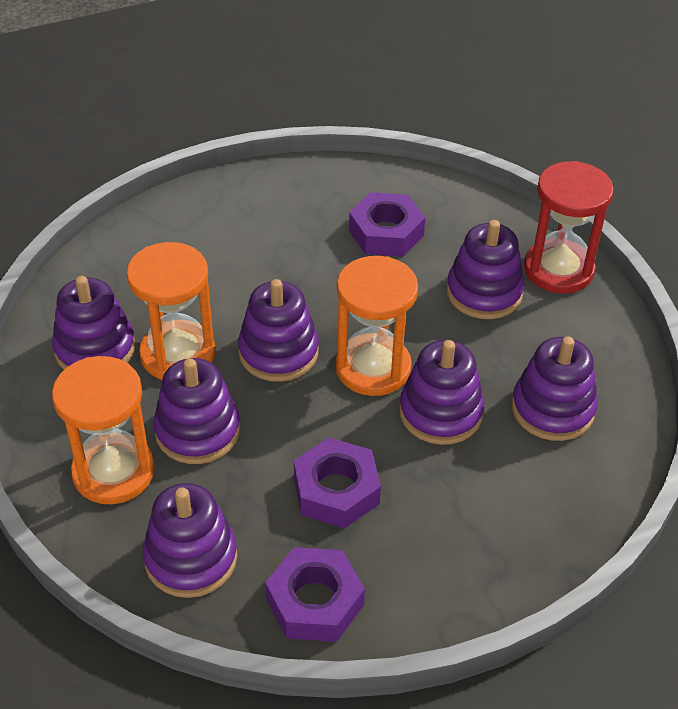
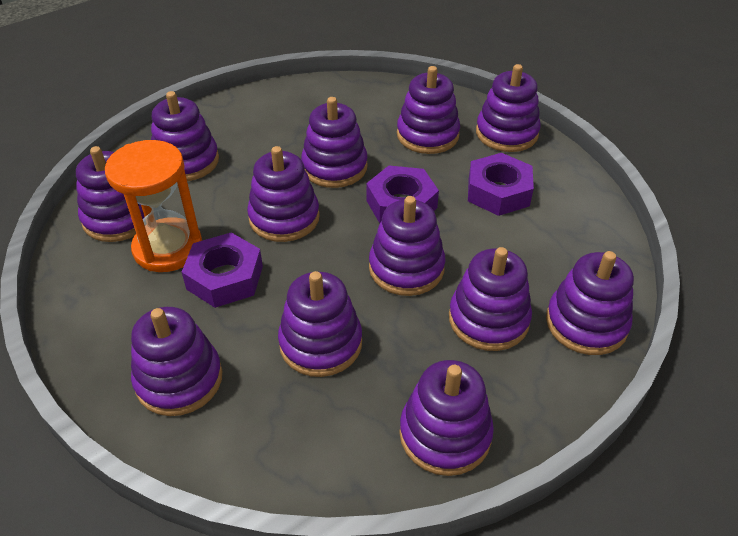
orange hourglass: [52,356,155,504] [127,242,215,380] [335,256,418,396] = 3 -> [105,140,202,272] = 1
purple stacking toy: [52,276,135,370] [143,483,237,598] [153,358,240,464] [238,279,319,382] [399,340,484,445] [447,220,525,319] [512,336,598,441] = 7 -> [76,146,144,242] [131,307,222,416] [151,91,219,181] [247,146,320,242] [278,271,362,377] [301,97,368,188] [369,196,445,296] [397,66,460,154] [399,360,494,476] [449,247,532,351] [476,64,540,152] [546,251,634,355] = 12
red hourglass: [524,161,614,293] = 1 -> none = 0

